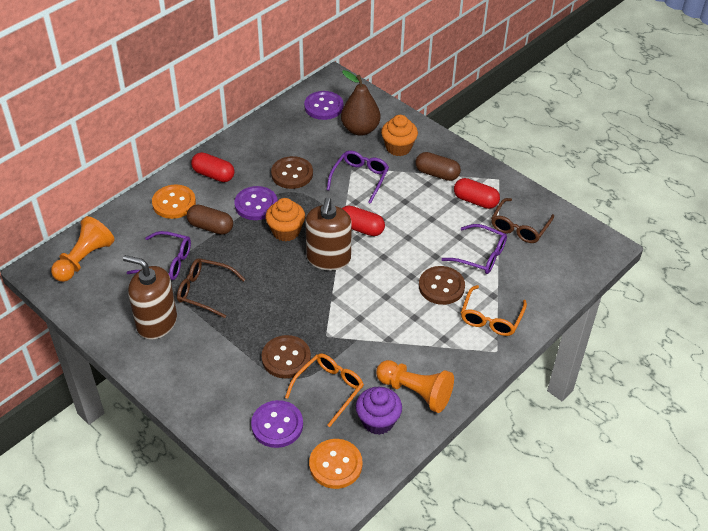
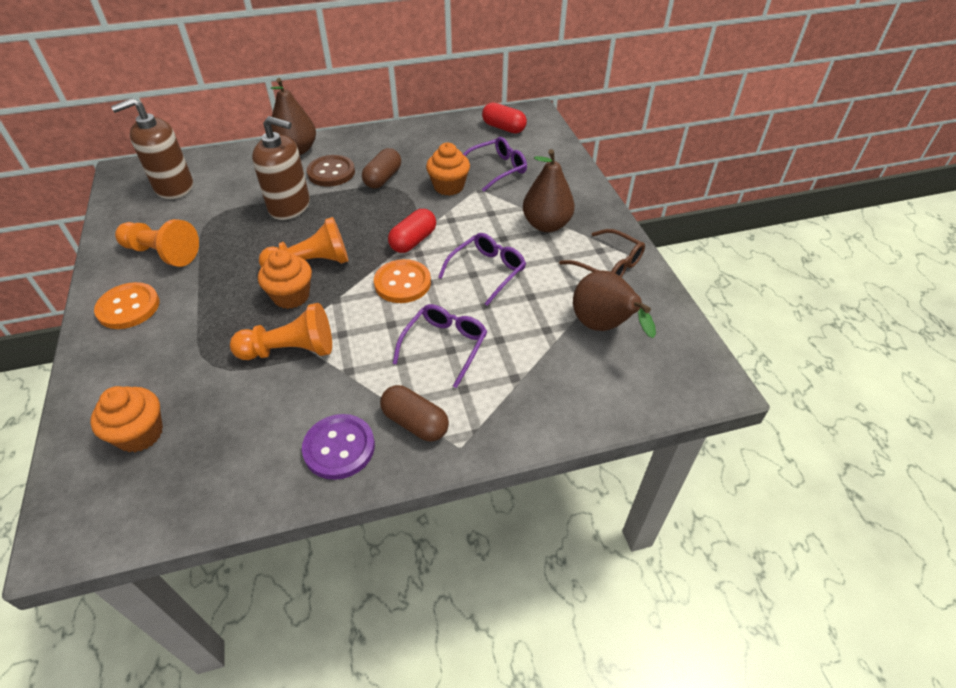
brown button: [262,335,311,378] [271,156,313,189] [419,266,465,305] = 3 -> [307,155,355,187] = 1
brown glasses: [177,258,245,318] [491,198,554,243] = 2 -> [559,229,645,277] = 1
brown pear: [341,70,380,136] = 1 -> [271,78,316,155] [523,149,575,232] [573,270,656,338] = 3
orange cupcake: [266,198,305,241] [381,115,418,156] = 2 -> [90,386,163,452] [258,249,312,309] [426,143,470,196] = 3
orange glasses: [285,354,364,427] [461,285,527,336] = 2 -> none = 0
orange pawn: [51,216,115,282] [376,360,454,413] = 2 -> [115,219,199,267] [230,303,332,360] [259,217,348,267] = 3
purple button: [234,186,278,220] [251,400,303,448] [304,91,343,120] = 3 -> [302,414,375,480] = 1
purple cupcake: [356,387,402,435] = 1 -> none = 0
red capsule: [191,152,235,182] [342,206,385,236] [454,178,500,209] = 3 -> [388,209,436,253] [482,102,527,133] = 2

